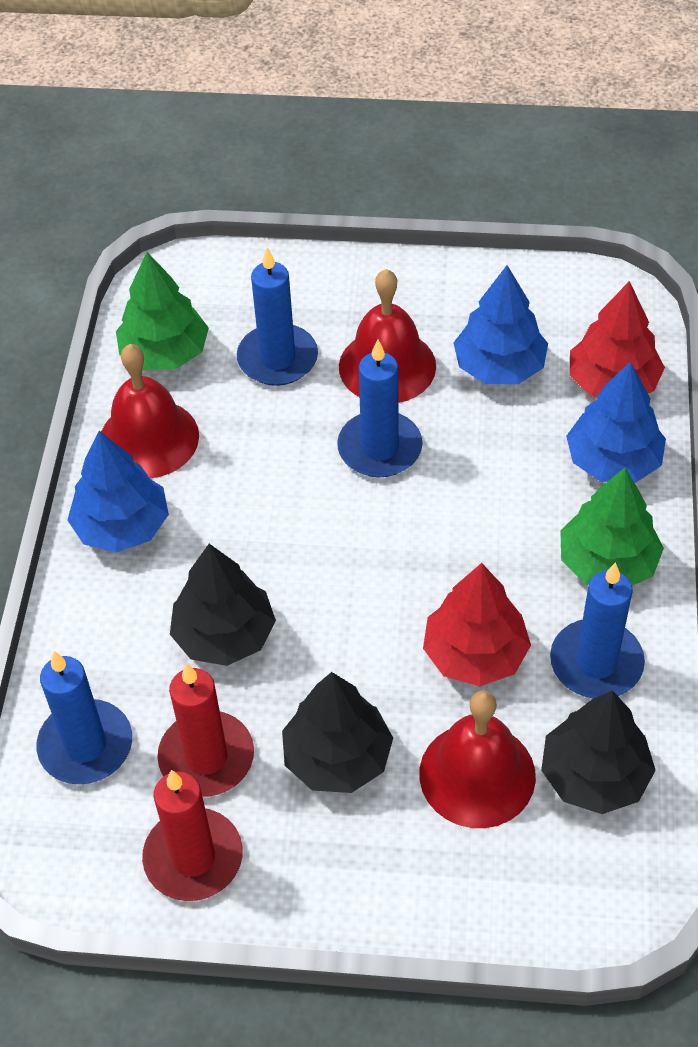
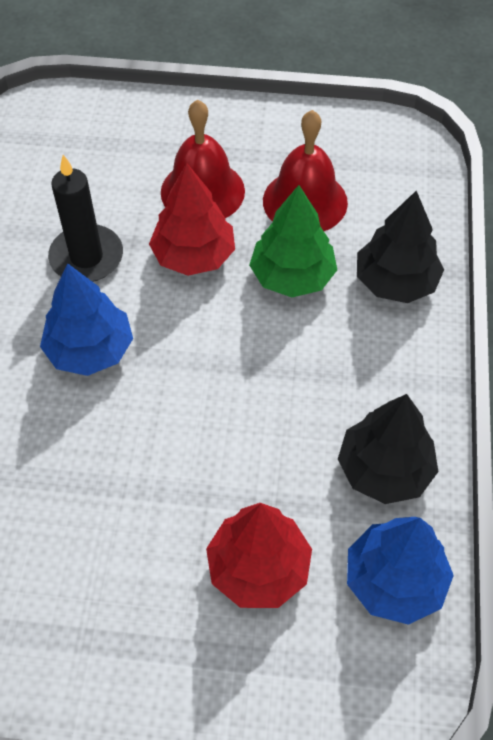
black candle: none = 0 -> [48,155,123,282] = 1
black tree: [170,544,276,666] [282,672,393,793] [541,690,656,814] = 3 -> [338,394,438,504] [357,191,444,303] = 2
blue candle: [37,651,132,785] [237,247,318,386] [337,339,423,477] [550,562,645,698] = 4 -> none = 0
blue tree: [67,431,169,553] [454,265,548,384] [566,362,666,483] = 3 -> [40,264,133,376] [347,517,454,625] = 2
green tree: [116,252,209,370] [560,468,664,586] = 2 -> [249,185,337,297] = 1
red bell: [101,344,199,478] [339,269,436,403] [419,691,536,828] = 3 -> [161,99,245,218] [263,110,348,231] = 2
red candle: [142,770,243,901] [157,663,254,797] = 2 -> none = 0

